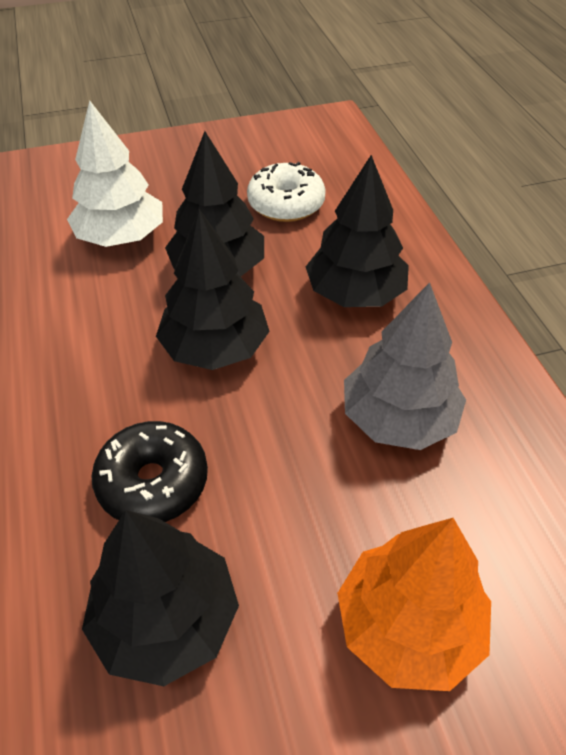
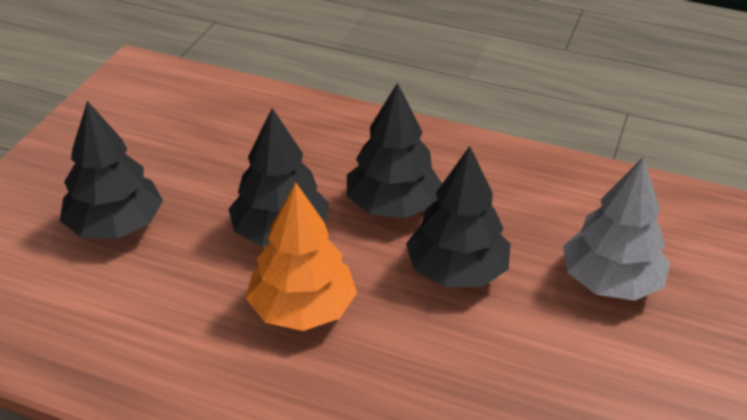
black donut: [92,421,208,522] = 1 -> none = 0
white donut: [247,162,326,222] = 1 -> none = 0
white tree: [67,100,163,247] = 1 -> none = 0

